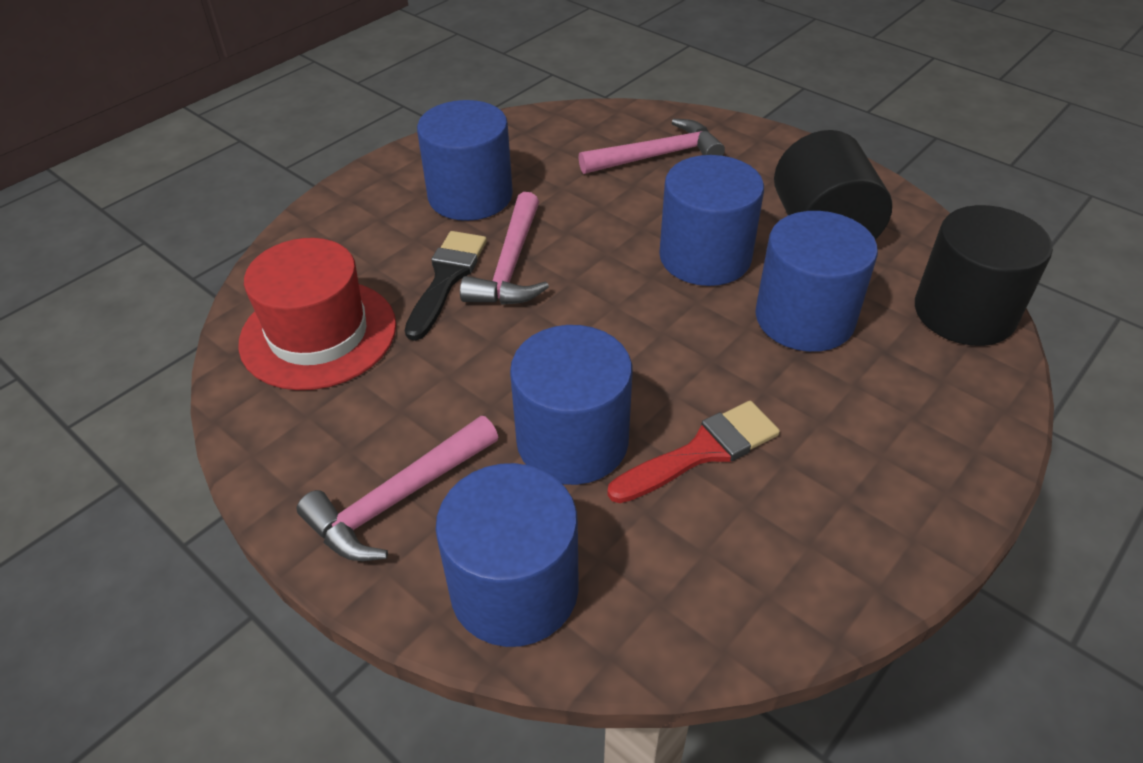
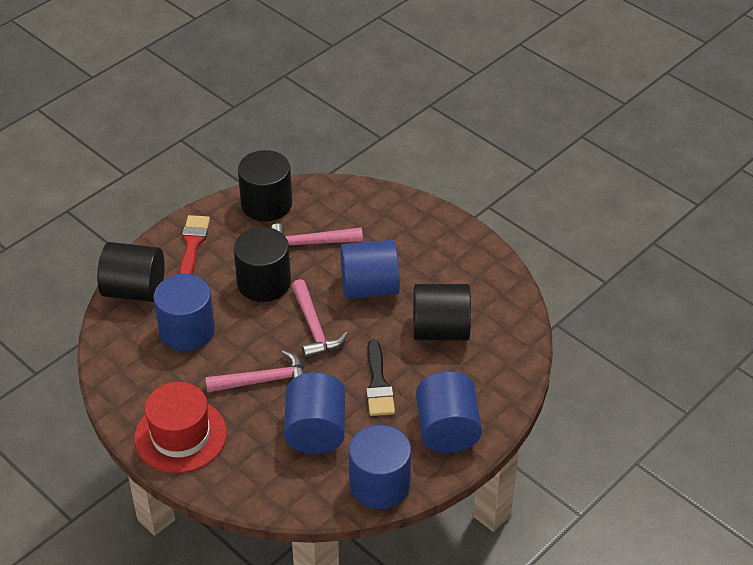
black cylinder: [774,130,892,239] [915,205,1053,346] = 2 -> [97,242,164,302] [233,227,291,302] [238,150,292,221] [413,284,471,341] = 4

